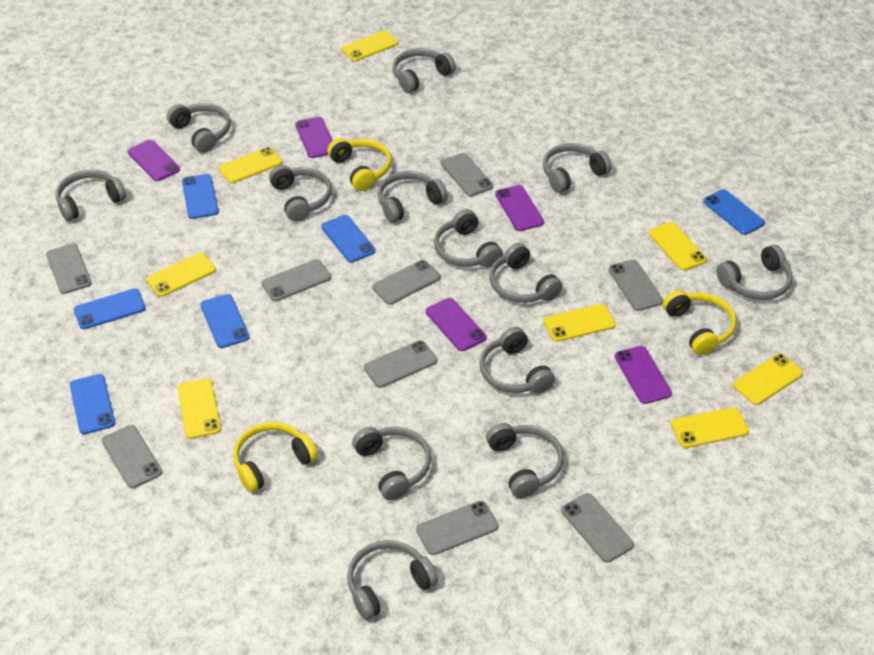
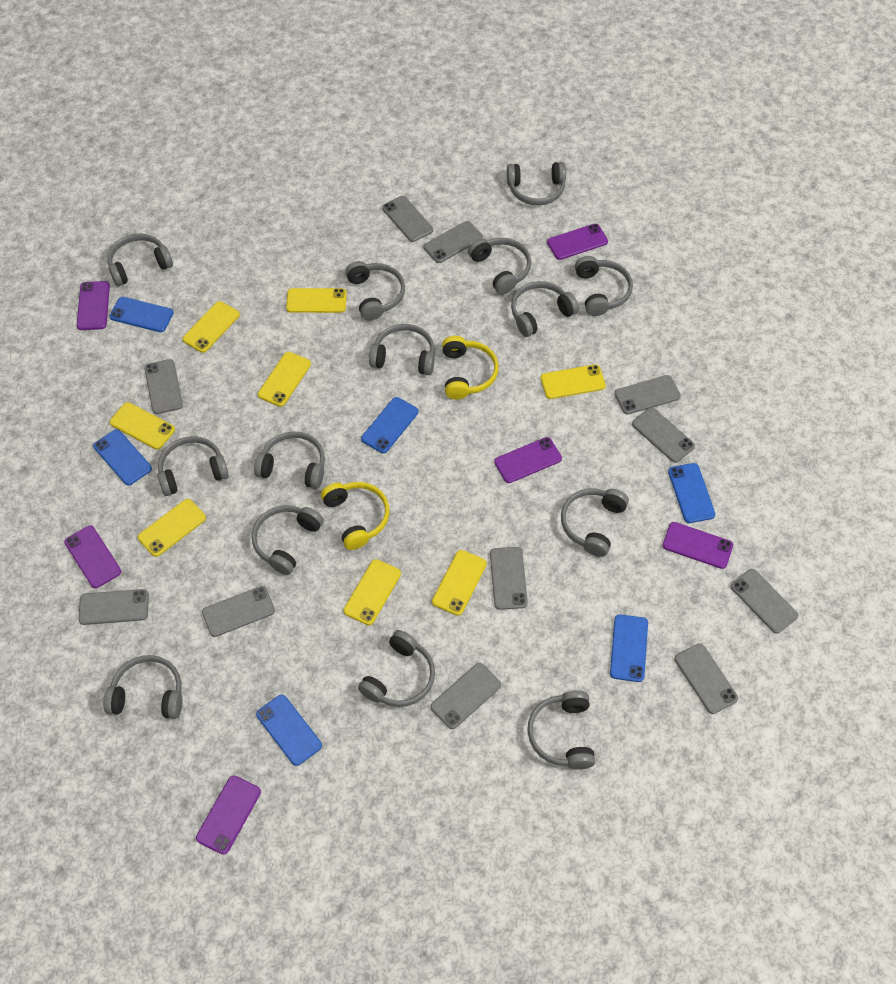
grey headphones: [56,170,126,221] [167,103,231,153] [269,165,332,221] [347,540,438,620] [352,427,431,500] [378,171,448,222] [393,48,456,93] [434,209,503,268] [480,327,555,393] [486,423,563,498] [489,243,563,303] [543,143,612,193] [717,244,792,300] = 13 -> [103,655,182,719] [107,234,173,286] [158,436,229,496] [252,505,324,575] [254,431,325,489] [346,261,405,321] [358,630,435,707] [369,324,435,375] [468,238,531,295] [507,162,566,206] [511,281,579,337] [527,690,595,770] [561,489,629,557] [575,256,633,316] = 14
grey phone: [46,244,92,294] [102,425,162,488] [261,259,331,301] [364,340,437,388] [372,260,440,305] [416,501,498,555] [441,153,493,196] [561,493,634,562] [608,260,663,311] = 9 -> [79,589,149,625] [144,359,183,414] [202,586,275,637] [382,196,433,242] [424,221,483,263] [431,663,501,729] [490,547,528,610] [614,375,681,415] [632,407,695,463] [675,643,738,714] [730,569,798,633] = 11
purple phone: [128,140,180,181] [295,117,333,158] [426,298,486,351] [495,185,544,231] [615,346,672,404] = 5 -> [64,526,121,588] [76,281,110,330] [196,776,261,855] [494,437,562,483] [547,224,608,260] [662,522,733,569] = 6
yellow headphones: [233,422,317,492] [327,138,392,191] [663,290,736,355] = 3 -> [321,482,389,550] [442,336,499,400] = 2

